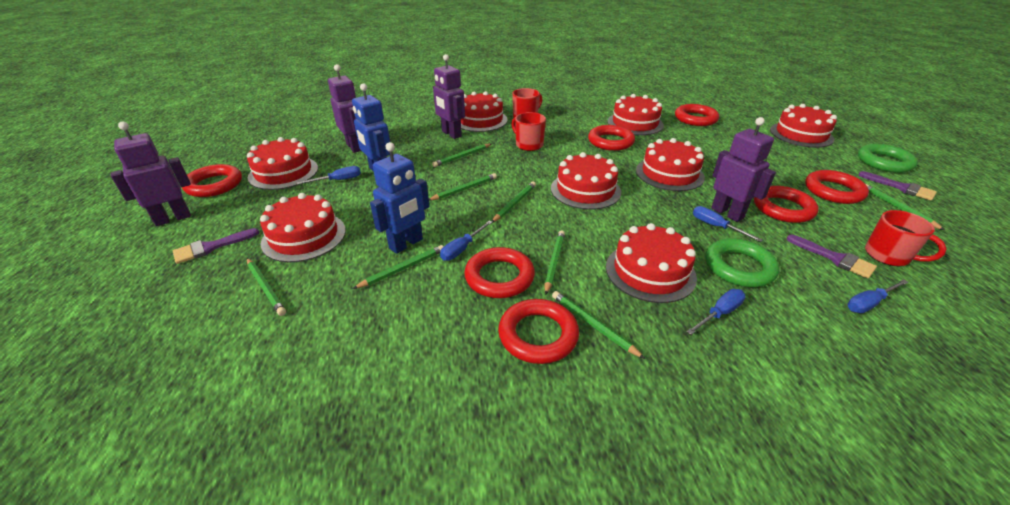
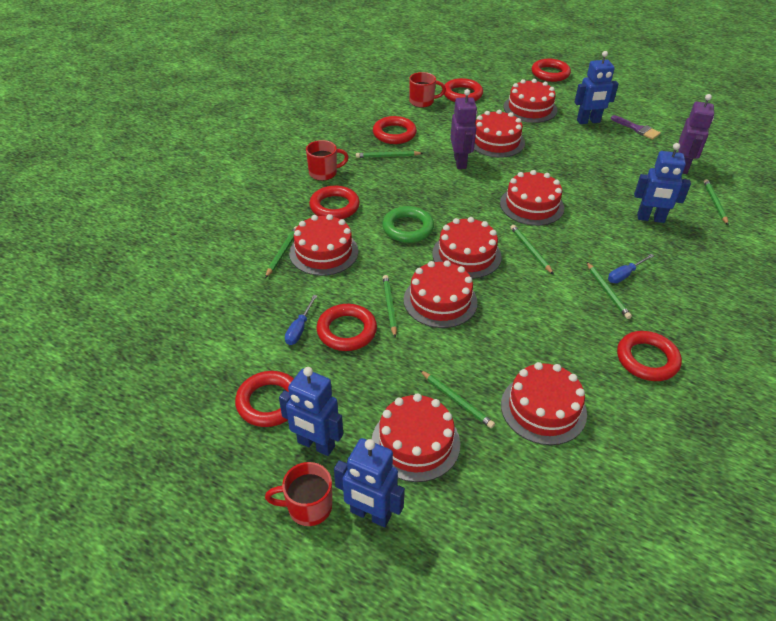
blue robot: [352,83,390,172] [370,142,430,254] = 2 -> [279,367,343,456] [334,438,405,527] [575,51,619,124] [634,143,691,223] = 4
blue screwdriver: [297,166,361,185] [440,220,493,261] [686,289,746,335] [693,206,763,242] [847,279,909,313] = 5 -> [285,295,317,345] [608,254,654,283] = 2
green pencil: [247,258,286,316] [353,245,444,289] [429,173,497,201] [432,144,491,167] [492,181,536,222] [544,230,565,295] [552,291,645,359] [866,184,944,230] = 8 -> [265,226,297,278] [356,151,423,158] [383,275,397,338] [420,370,495,428] [511,225,554,274] [587,262,632,319] [704,179,728,225] = 7
green ring: [705,238,779,287] [858,144,918,173] = 2 -> [382,206,434,243] = 1
purple brush: [173,228,259,264] [786,235,877,278] [858,171,937,200] = 3 -> [611,115,661,140] = 1
purple robot: [111,121,191,226] [328,64,361,153] [433,54,465,139] [711,117,776,222] = 4 -> [450,89,477,169] [678,94,714,174] = 2

